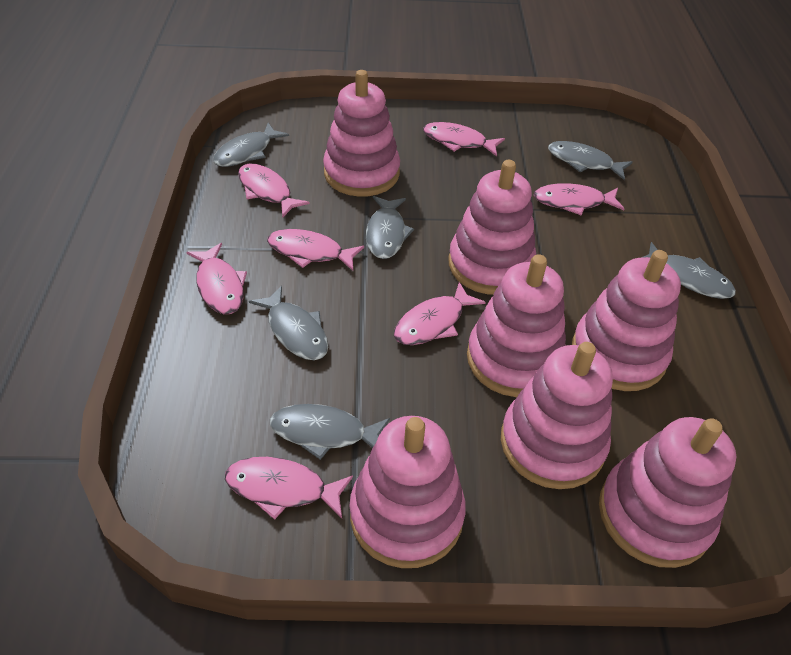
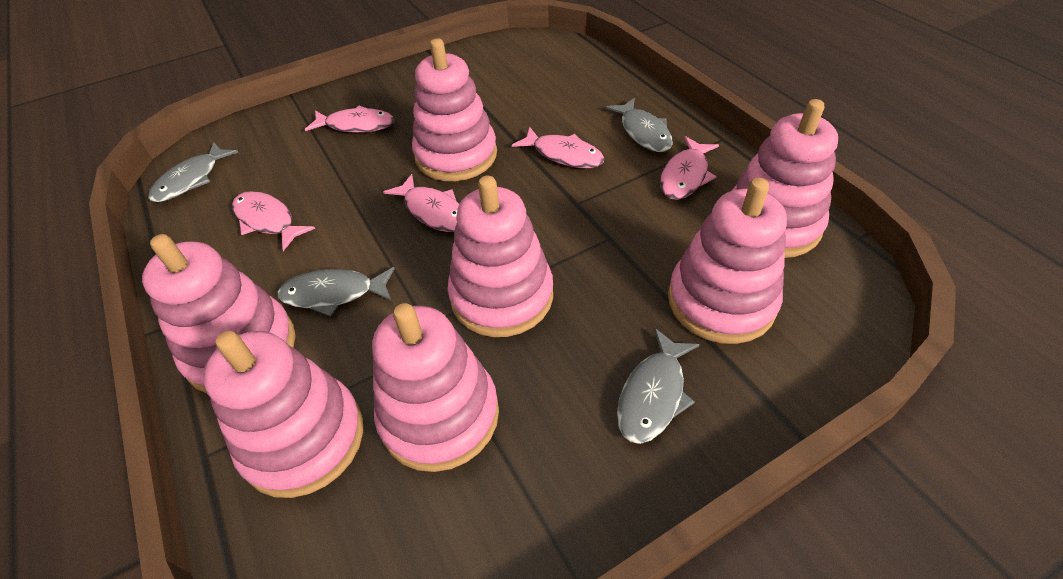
grey fish: [213,123,289,167] [249,285,328,360] [270,404,390,460] [366,196,414,259] [548,141,632,180] [641,242,736,299] = 6 -> [148,142,239,202] [277,267,395,317] [606,98,673,152] [617,328,700,444] = 4
pink fish: [186,243,247,315] [225,457,353,520] [238,164,310,217] [267,229,364,271] [394,282,486,345] [423,122,505,156] [534,183,624,215] = 7 -> [232,191,315,251] [305,106,395,133] [383,174,459,232] [512,127,605,168] [660,136,719,200] = 5

